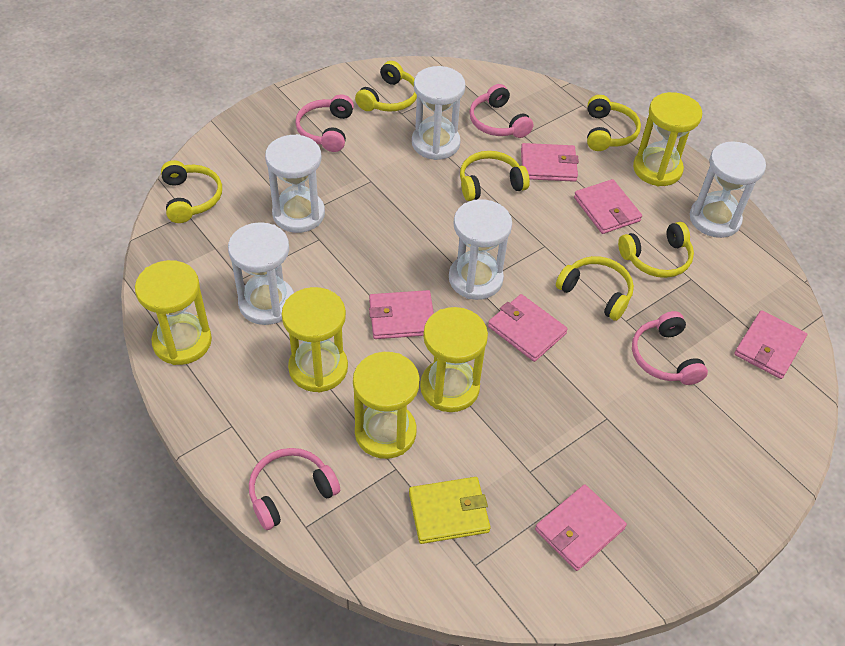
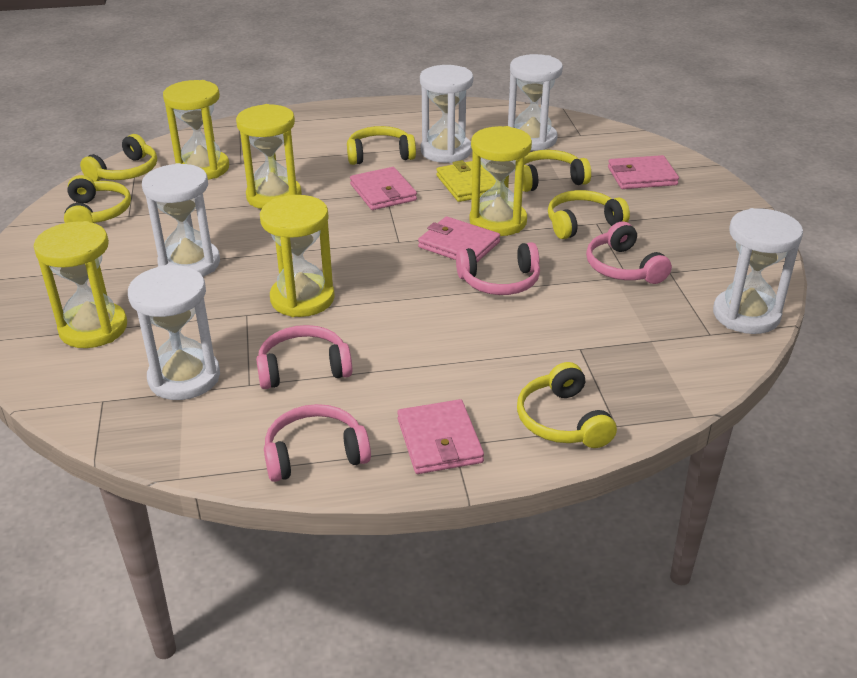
pink wallet: [369,290,434,339] [488,294,568,362] [521,143,579,182] [535,484,627,571] [574,179,642,234] [734,310,807,379] = 6 -> [350,167,417,210] [397,399,484,474] [418,216,500,262] [608,155,679,189] = 4

